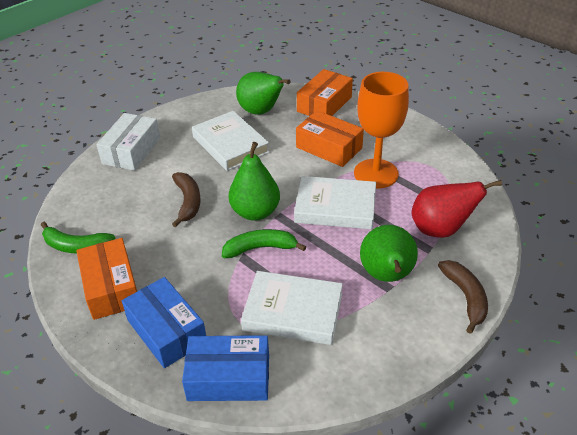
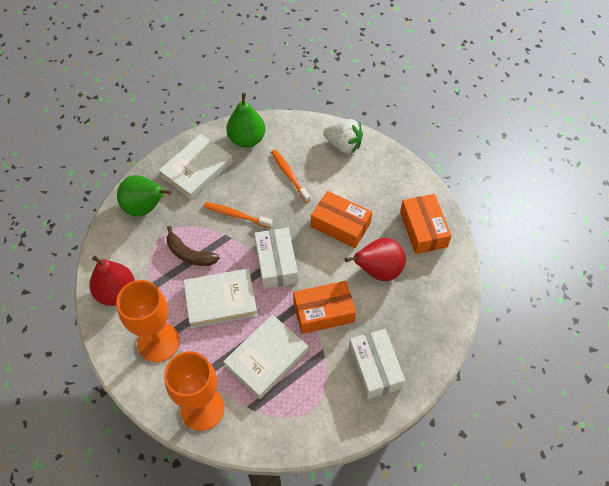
blue box: [122,277,206,368] [182,335,269,401] = 2 -> none = 0
brown banana: [172,172,201,227] [438,260,488,334] = 2 -> [167,226,220,266] = 1
green banana: [41,222,115,254] [222,229,306,258] = 2 -> none = 0
green pear: [228,142,280,221] [236,72,291,115] [360,225,418,282] = 3 -> [117,175,172,217] [226,92,265,148] = 2
orange goblet: [354,72,409,188] = 1 -> [116,280,180,362] [164,351,225,431] = 2
orange toothbrush: none = 0 -> [204,202,273,228] [271,150,311,203] = 2
red pear: [411,180,502,238] = 1 -> [89,256,135,306] [345,238,406,281] = 2
white box: [96,113,160,171] = 1 -> [254,227,298,289] [349,329,405,399] = 2
white strawberry: none = 0 -> [323,119,363,154] = 1

